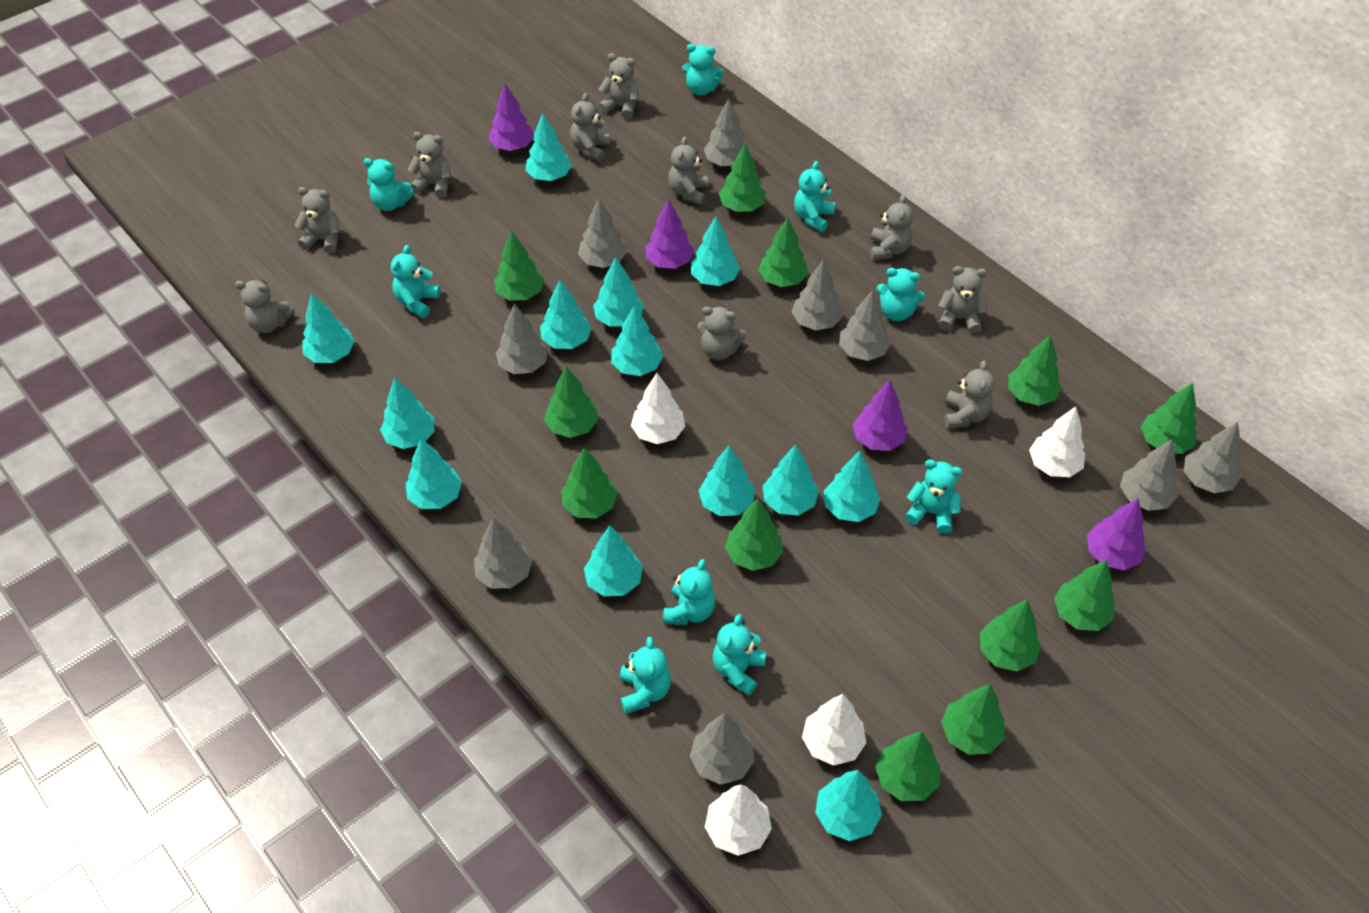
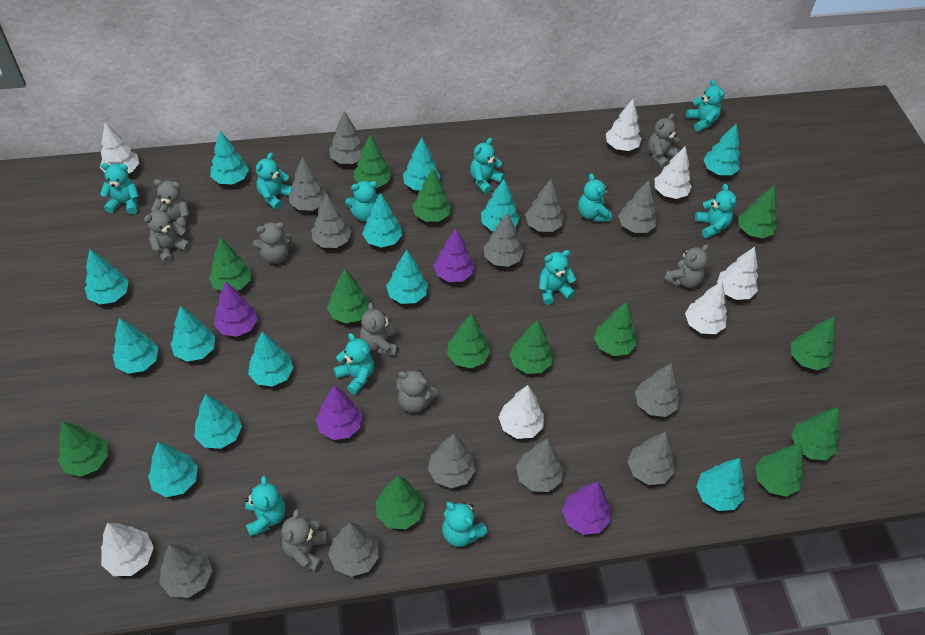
green tree: [494,231,544,301] [544,367,598,438] [561,448,618,518] [719,144,766,212] [725,499,783,571] [758,217,808,287] [875,731,940,801] [941,684,1005,755] [980,599,1041,672] [1008,334,1061,406] [1054,560,1115,631] [1141,383,1197,454] = 12 -> [58,421,108,477] [209,237,251,291] [327,269,369,324] [354,135,392,188] [376,476,424,529] [412,168,451,222] [447,313,491,368] [509,320,553,374] [594,302,637,356] [738,185,777,238] [756,443,804,497] [791,317,835,370] [791,407,839,460] = 13
grey teddy bear: [235,280,294,333] [295,187,340,254] [408,132,451,198] [570,93,610,161] [598,53,639,119] [668,136,708,205] [697,307,746,360] [870,194,913,260] [938,266,988,334] [944,360,995,428] = 10 -> [144,205,191,264] [151,179,189,229] [253,222,292,264] [281,509,327,571] [360,303,397,356] [396,369,438,413] [648,113,680,168] [664,244,709,288] = 8
grey tree: [474,518,533,588] [496,304,548,374] [578,199,627,268] [690,713,755,785] [704,98,749,166] [792,260,843,330] [839,290,891,361] [1120,439,1178,511] [1184,422,1241,493] = 9 -> [159,544,212,598] [289,157,328,211] [311,194,351,248] [328,523,379,577] [329,111,364,164] [428,434,476,488] [484,213,524,267] [516,439,564,492] [525,179,564,232] [618,180,657,233] [628,432,674,485] [635,363,680,417] = 12
turquoise teddy bear: [363,158,414,211] [391,245,441,318] [620,637,671,714] [663,559,716,625] [682,44,724,96] [713,614,766,696] [794,161,835,232] [876,268,925,321] [905,460,963,533] = 9 -> [100,163,139,215] [245,476,285,537] [256,153,292,210] [333,333,374,395] [345,181,380,222] [442,502,488,547] [470,138,504,194] [539,250,576,305] [578,173,611,222] [686,79,724,132] [695,184,737,238] = 11
white tree: [631,373,685,444] [705,784,772,856] [802,694,866,766] [1029,406,1085,477] = 4 -> [100,122,139,173] [101,523,154,576] [499,385,544,439] [606,99,642,151] [655,146,692,199] [685,281,727,334] [717,247,758,300] = 7

